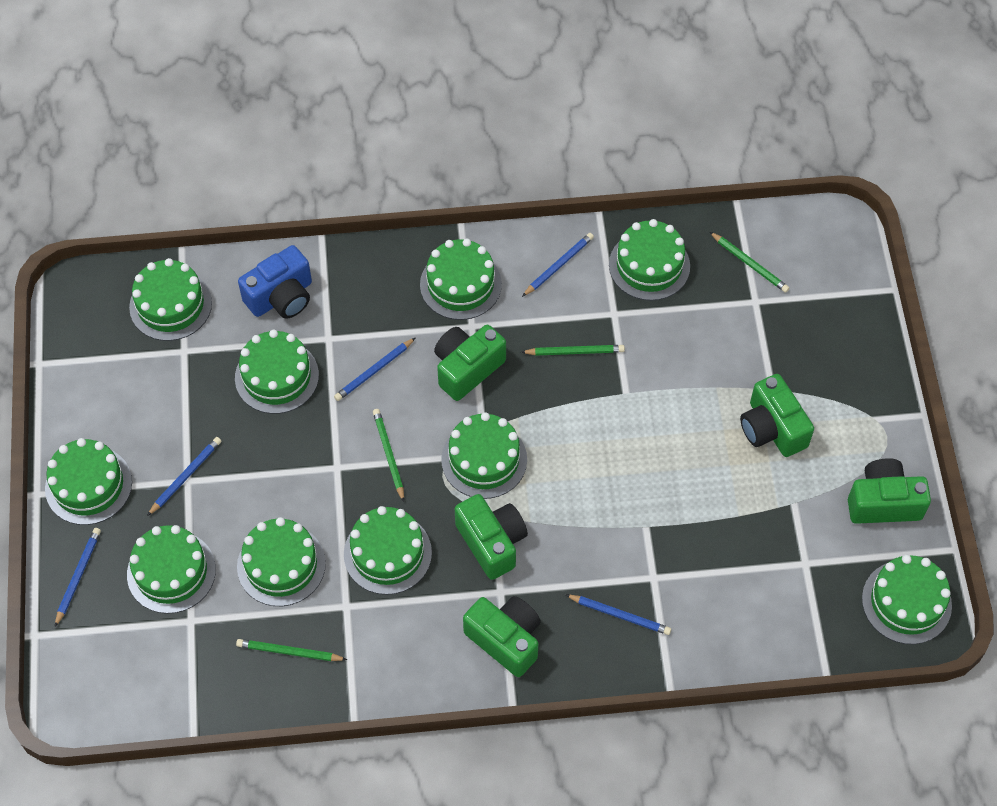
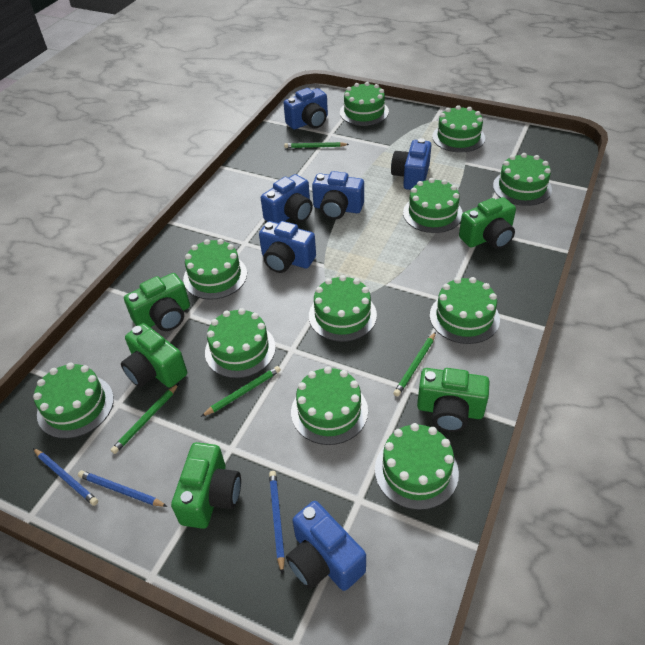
blue camera: [238,245,312,319] = 1 -> [259,221,316,273] [261,174,313,223] [284,88,328,129] [286,501,366,591] [312,171,364,220] [391,138,431,190] = 6
blue pencil: [55,528,101,627] [147,437,221,516] [334,338,415,401] [522,233,594,297] [565,594,671,635] = 5 -> [33,448,98,506] [78,470,168,507] [269,471,285,575] = 3
green cake: [45,438,132,525] [127,525,216,614] [129,258,212,341] [235,330,319,414] [237,517,326,606] [344,506,432,595] [420,238,502,320] [441,412,527,499] [609,219,690,301] [862,555,952,644] = 10 -> [33,363,114,439] [183,239,247,300] [205,308,276,378] [291,366,368,445] [309,275,377,342] [340,82,389,126] [375,423,459,510] [403,178,463,233] [430,277,500,344] [432,105,485,153] [493,153,552,206] = 11

